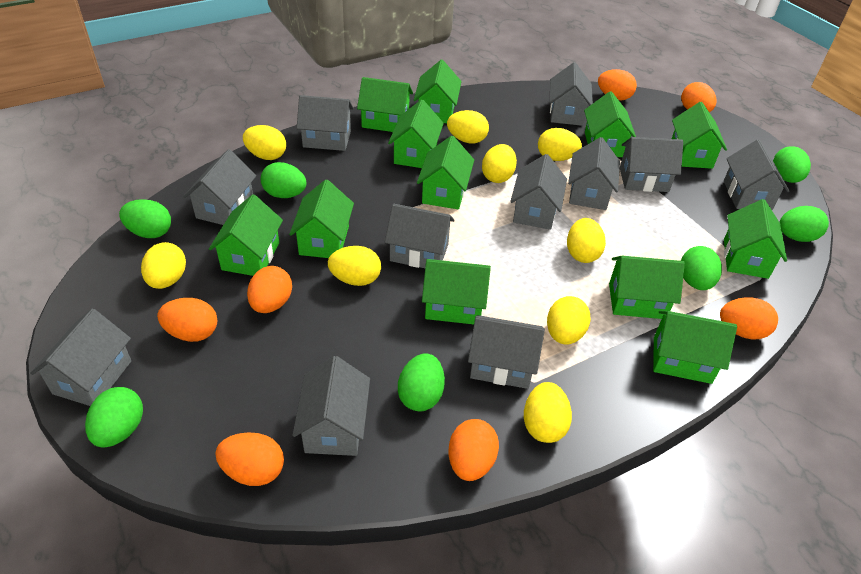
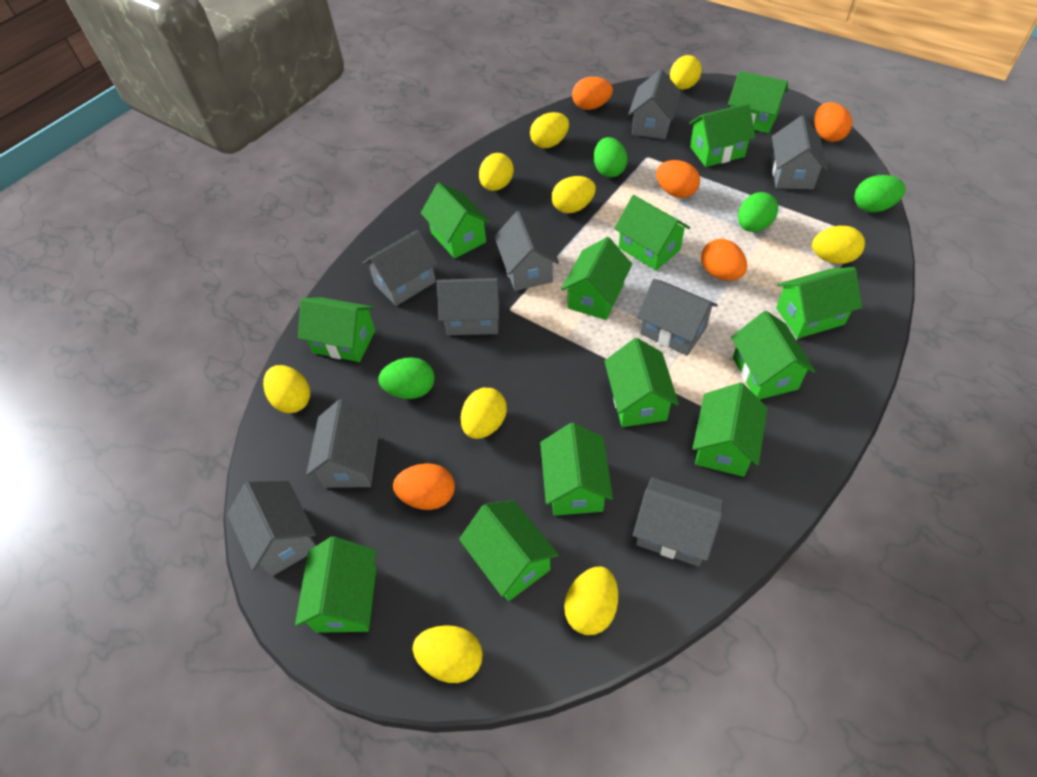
green egg: [85,387,143,448] [119,199,171,238] [261,162,307,198] [398,353,445,411] [681,246,722,290] [773,146,811,183] [780,206,829,242] = 7 -> [378,357,435,399] [594,137,627,178] [738,192,778,232] [854,175,906,212] = 4
green house: [209,194,283,276] [289,180,354,258] [357,77,413,132] [388,100,444,168] [414,60,462,123] [417,136,474,209] [422,259,491,324] [584,91,636,157] [609,256,685,319] [653,311,737,384] [672,102,727,169] [724,199,787,279] = 12 -> [295,536,376,633] [298,297,376,362] [421,183,490,259] [459,500,559,601] [540,423,613,516] [561,237,632,320] [604,338,679,427] [614,195,690,271] [689,103,755,167] [692,383,767,477] [728,71,788,133] [731,311,816,400] [776,267,862,338] = 13
grey house: [30,309,131,406] [183,149,256,225] [292,356,370,456] [297,95,354,151] [385,204,455,268] [468,315,545,389] [510,154,567,230] [550,62,593,126] [568,137,620,210] [620,137,683,192] [724,140,789,210] = 11 -> [227,481,316,577] [306,399,378,488] [363,230,438,306] [437,278,501,335] [494,211,559,291] [628,69,681,139] [633,478,723,567] [637,279,718,356] [771,116,827,189] = 9
orange egg: [157,298,217,342] [215,433,284,486] [247,266,292,313] [448,419,499,481] [598,69,637,101] [681,82,717,112] [720,297,778,339] = 7 -> [393,463,455,510] [572,77,613,110] [656,160,700,198] [701,239,747,281] [814,102,852,142] = 5

